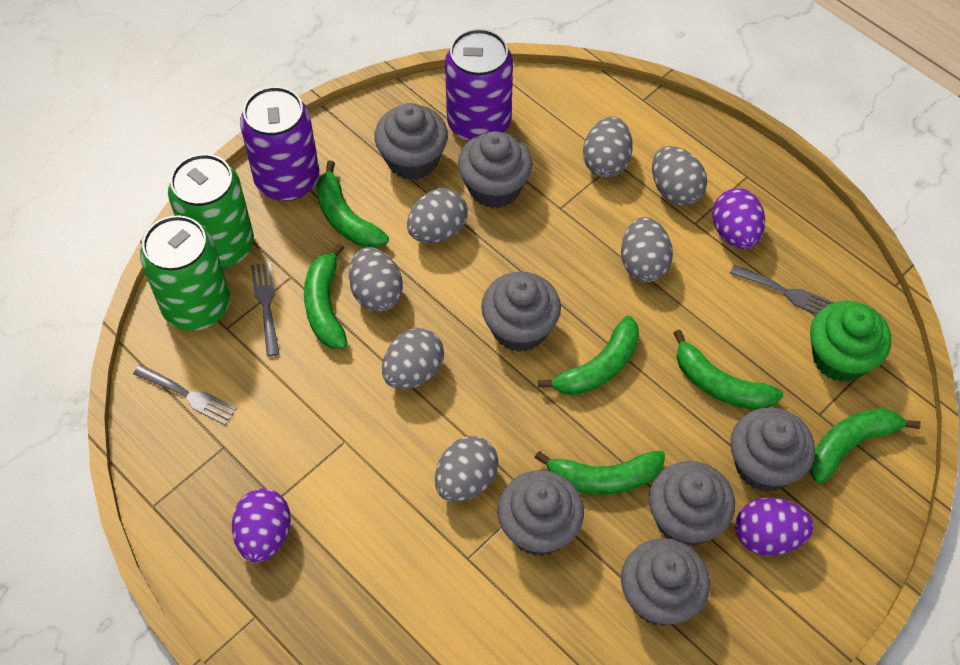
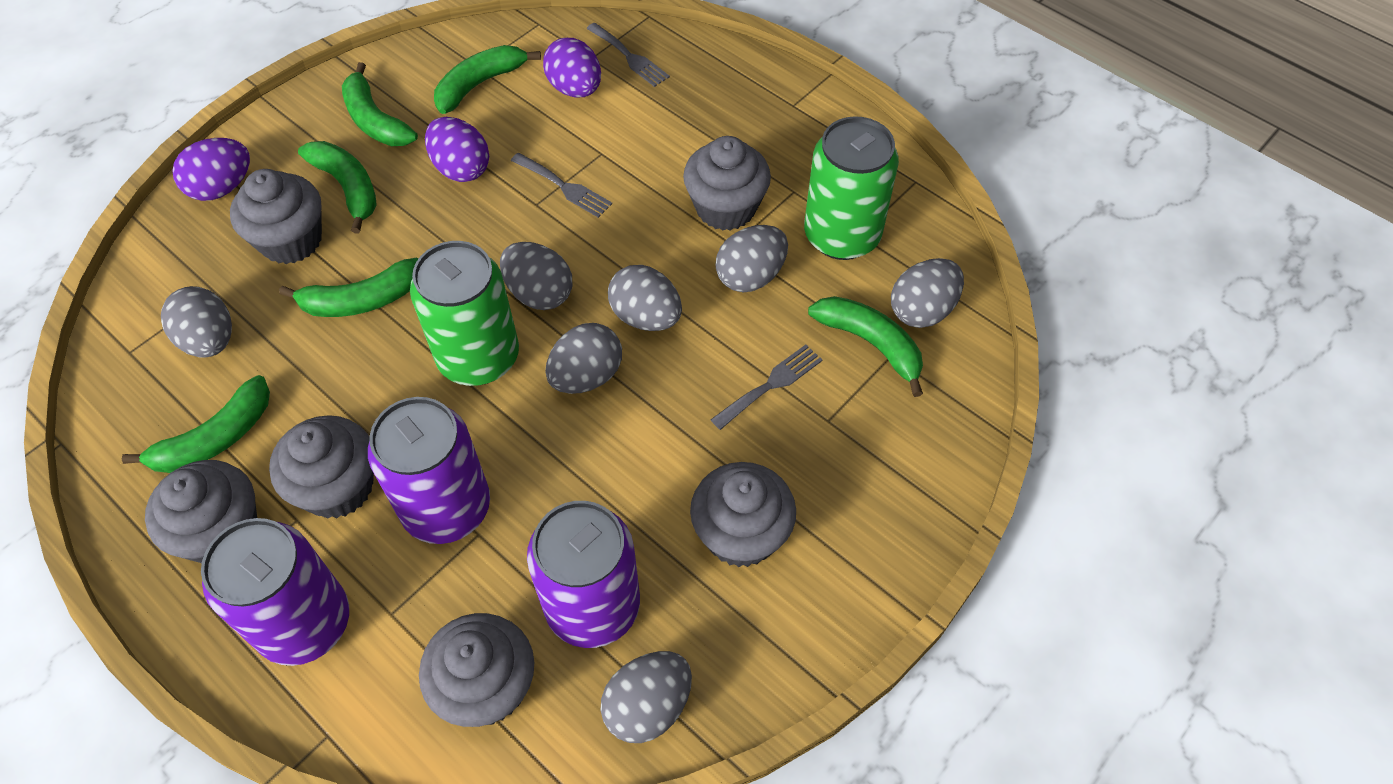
green cupcake: [810,301,891,382] = 1 -> none = 0
grey cupcake: [374,103,448,180] [458,131,532,208] [481,272,561,352] [497,470,584,556] [621,538,710,626] [649,461,735,546] [730,408,815,492] = 7 -> [145,460,257,563] [230,169,322,264] [269,415,374,519] [419,613,534,727] [683,136,771,231] [690,462,796,567] = 6
purple can: [240,86,319,201] [445,29,513,141] = 2 -> [201,518,349,666] [368,397,490,544] [527,501,640,648] = 3

